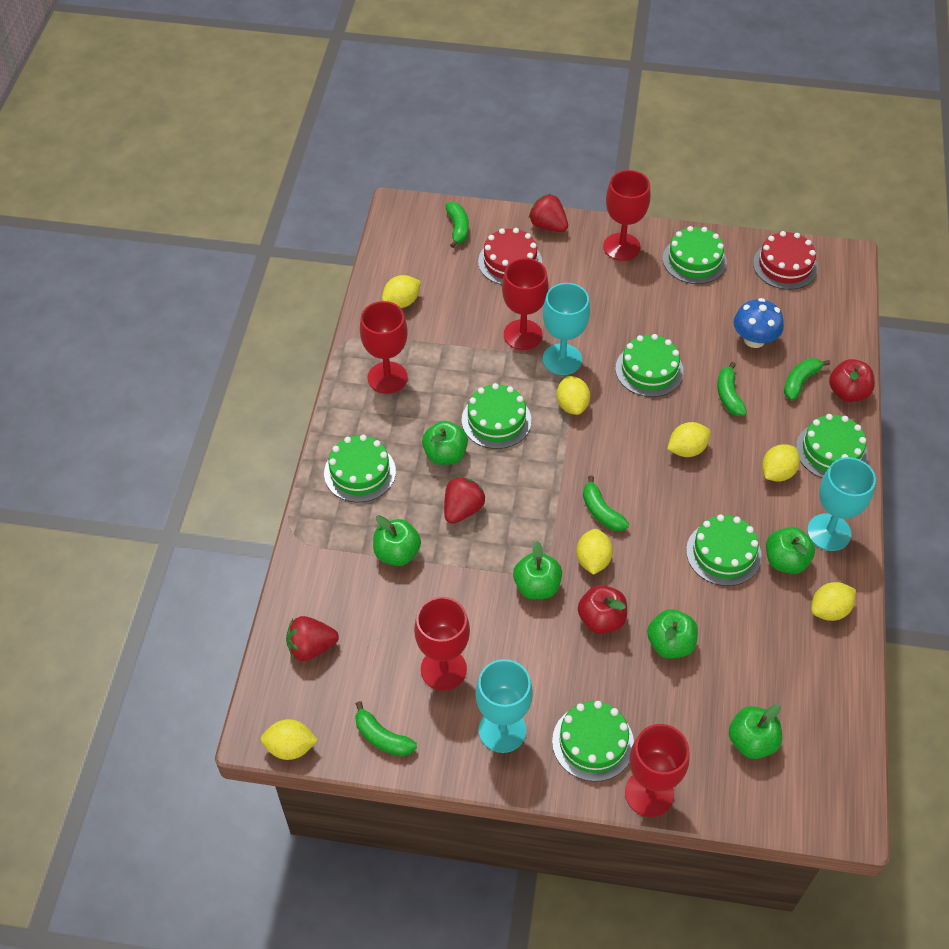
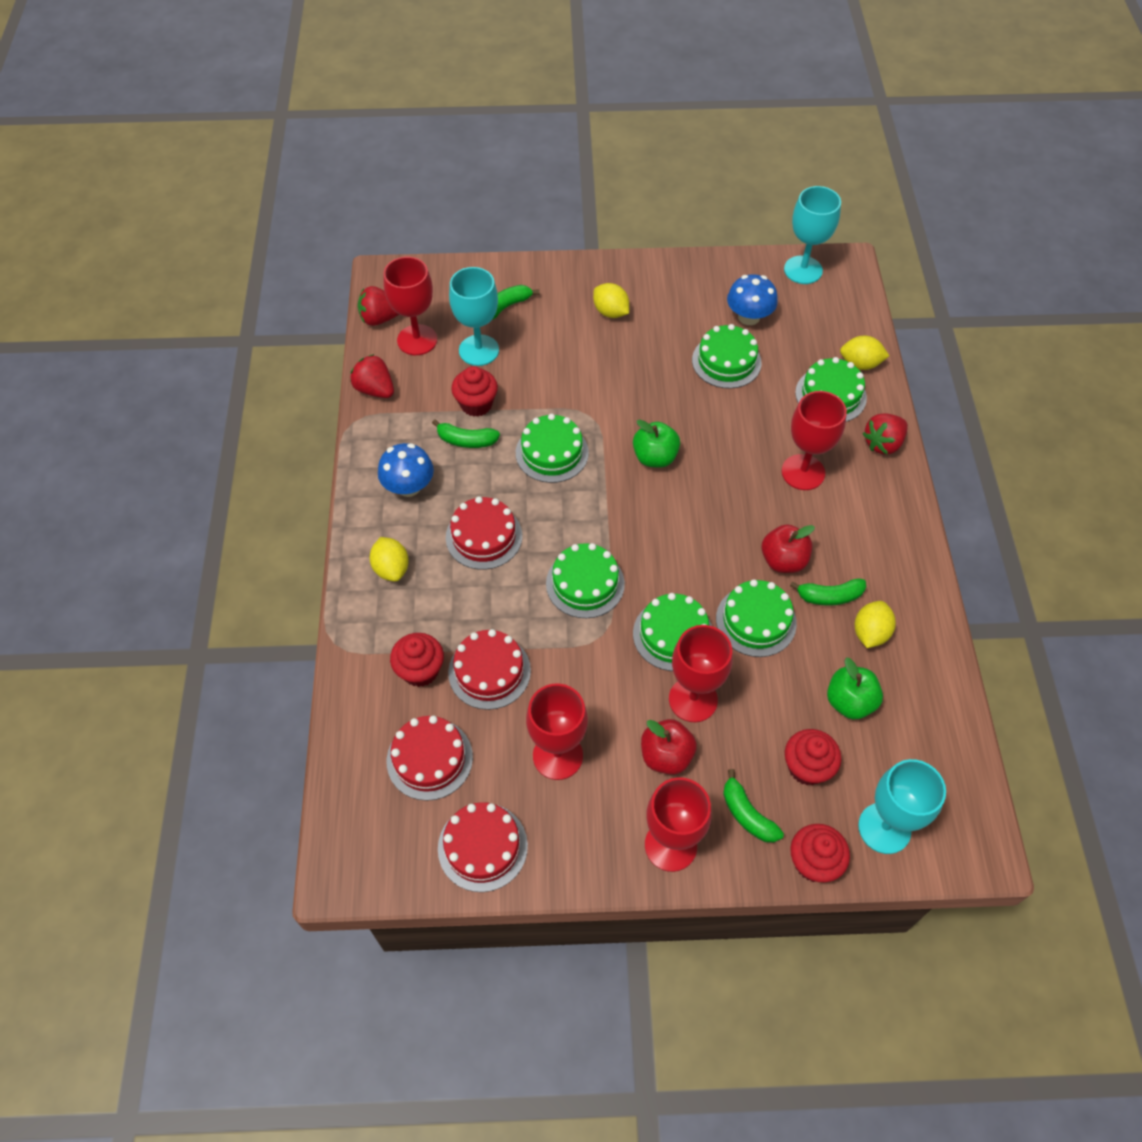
blue mushroom: [734,298,784,348] = 1 -> [378,443,434,497] [727,274,778,325] = 2
green apple: [373,515,421,566] [422,421,468,465] [513,541,562,599] [647,609,698,658] [729,704,782,759] [766,527,815,574] = 6 -> [633,419,680,468] [827,657,883,719] = 2
green banana: [355,701,417,756] [446,202,469,248] [583,475,629,531] [717,362,747,416] [784,358,830,401] = 5 -> [432,419,500,448] [492,285,539,320] [723,769,784,843] [790,579,866,606] = 4
green cake: [324,435,396,502] [462,383,531,449] [552,701,634,782] [615,334,684,397] [663,226,727,284] [686,514,762,586] [796,414,868,478] = 7 -> [516,414,589,483] [546,543,625,618] [633,593,712,671] [692,324,762,389] [716,579,797,657] [795,357,867,422] = 6
red cake: [478,228,542,285] [753,231,818,290] = 2 -> [387,716,473,801] [438,802,528,892] [446,496,522,570] [448,629,531,710] = 4
red cupcake: none = 0 -> [390,633,444,687] [451,366,498,417] [785,729,841,785] [790,824,850,882] = 4
yellow lemon: [261,719,318,760] [382,275,421,308] [556,376,590,415] [576,529,613,575] [667,422,711,457] [762,444,800,482] [811,582,856,621] = 7 -> [370,537,409,582] [593,283,629,318] [840,335,889,370] [855,601,896,648] = 4

